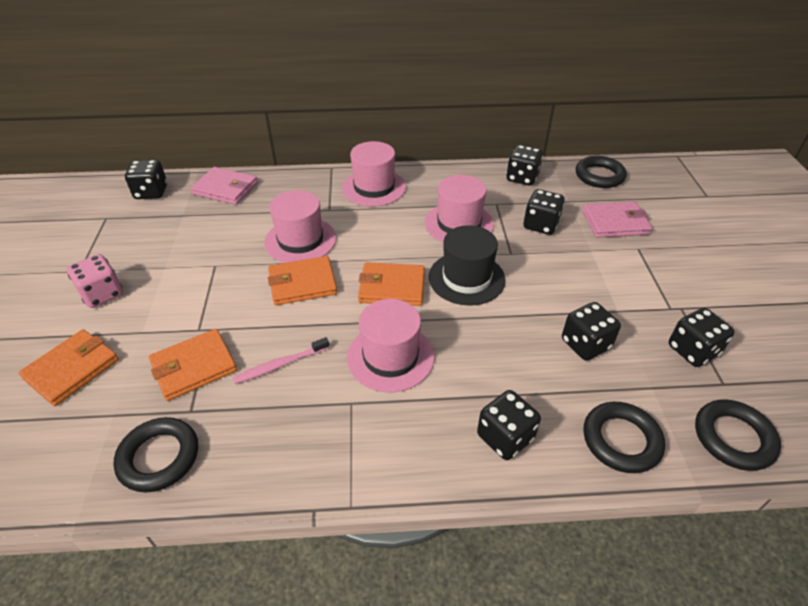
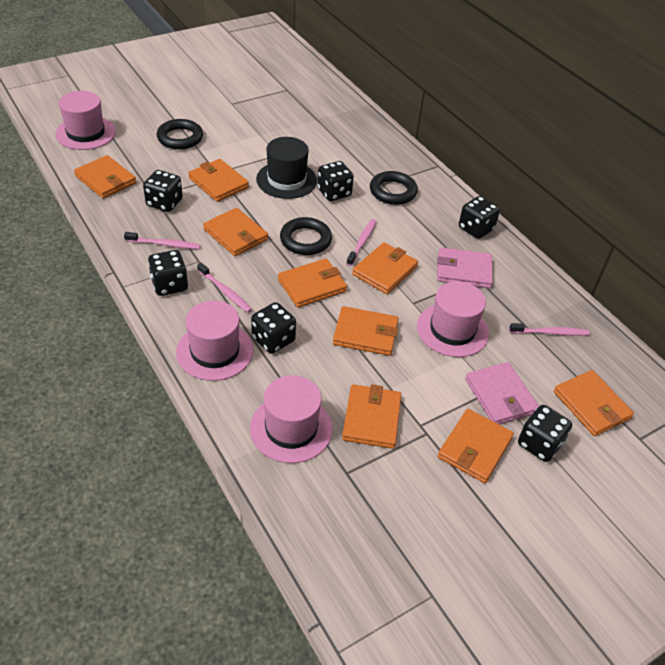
black ring: [114,417,198,492] [576,156,627,188] [583,402,665,473] [695,399,781,471] = 4 -> [157,119,203,150] [280,217,332,255] [370,171,418,205] = 3
orange wallet: [19,329,119,406] [149,329,237,401] [268,256,337,305] [358,262,425,306] = 4 -> [74,155,136,199] [188,159,249,202] [203,208,268,256] [278,259,347,308] [333,306,399,356] [342,384,402,449] [352,242,418,294] [438,409,514,483] [554,370,634,436] = 9
pink dice: [67,254,123,308] = 1 -> none = 0
pink toothbrush: [233,337,330,384] = 1 -> [124,232,201,249] [197,263,252,313] [346,219,377,266] [509,323,590,336] = 4

